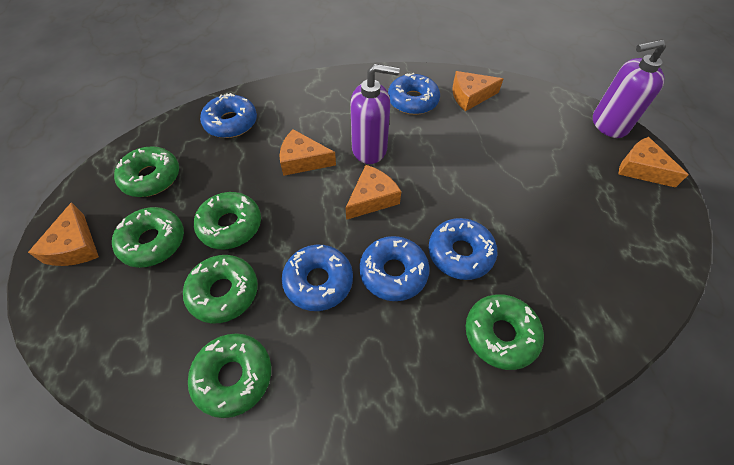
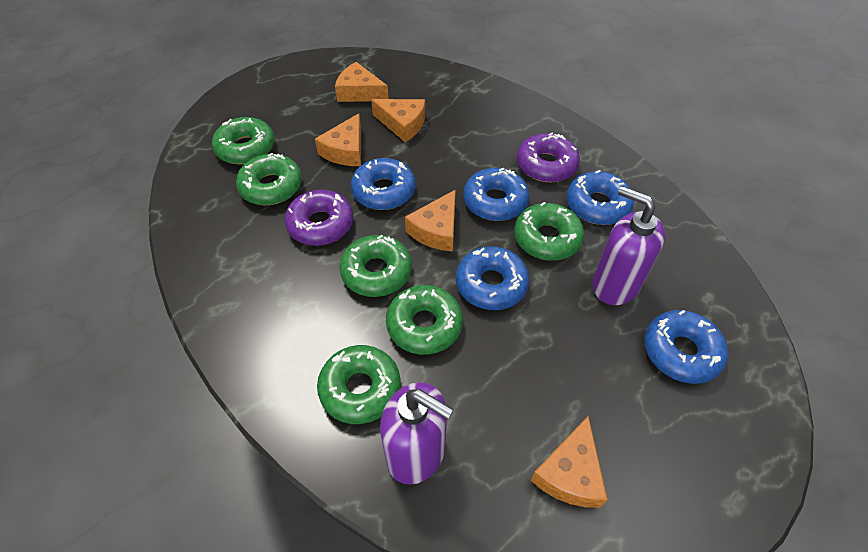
purple donut: none = 0 -> [285,190,353,246] [517,132,580,182] = 2

